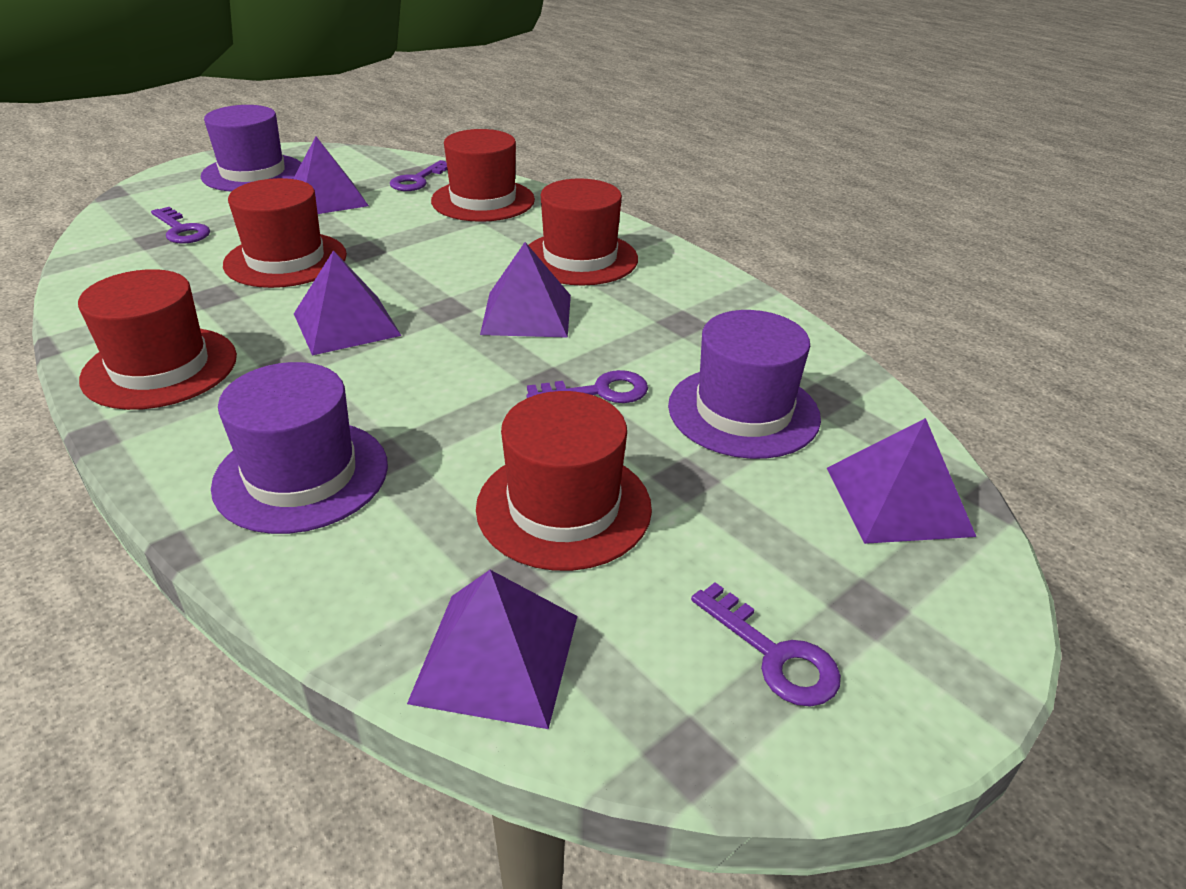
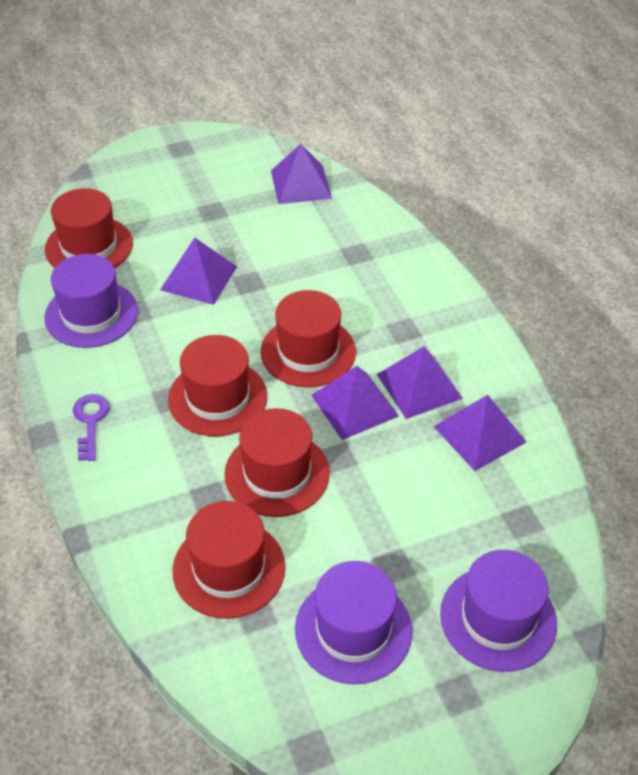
purple key: [151,207,210,244] [390,160,447,191] [527,370,648,403] [691,582,841,707] = 4 -> [73,394,110,461] = 1

